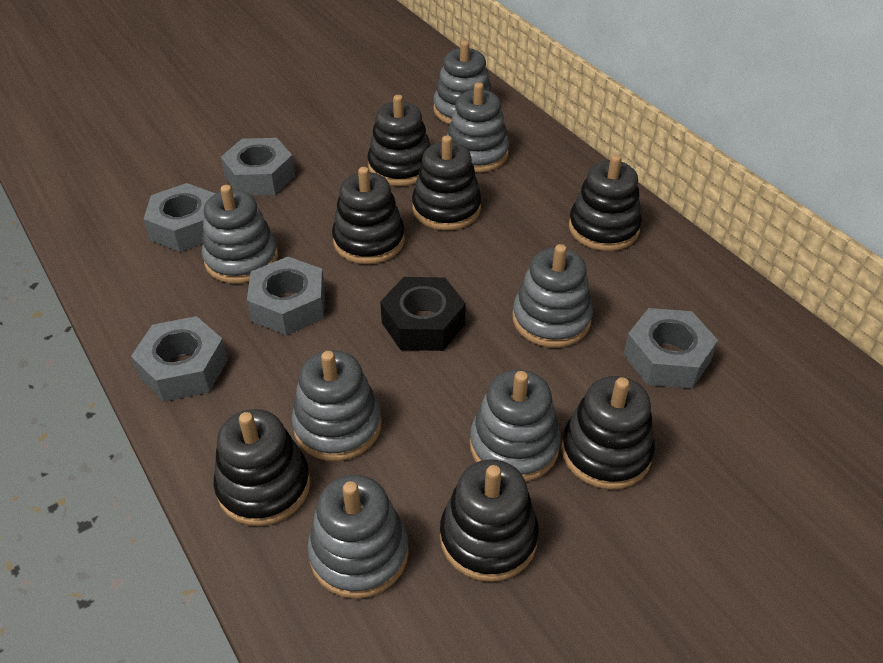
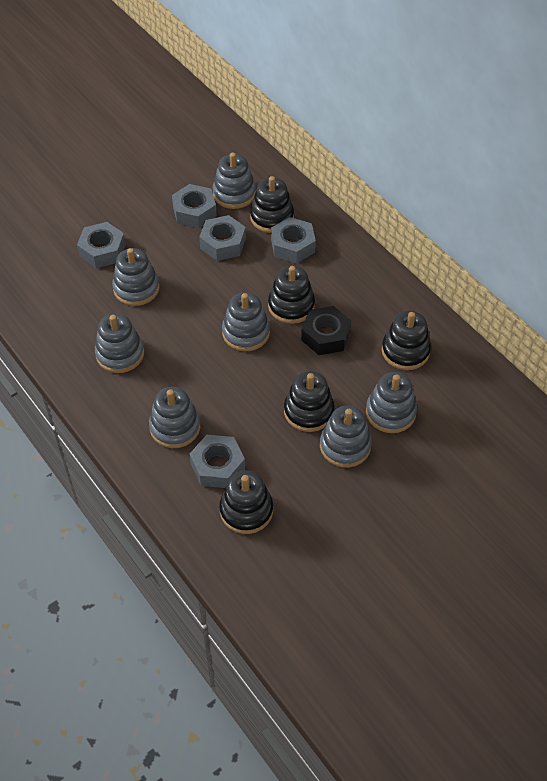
black stacking toy: [214,409,311,526] [332,167,405,264] [368,95,430,186] [412,135,482,230] [440,459,539,582] [561,376,655,489] [569,155,642,251] = 7 -> [219,470,273,534] [250,176,294,233] [268,266,315,324] [284,371,335,432] [382,311,431,370] = 5

